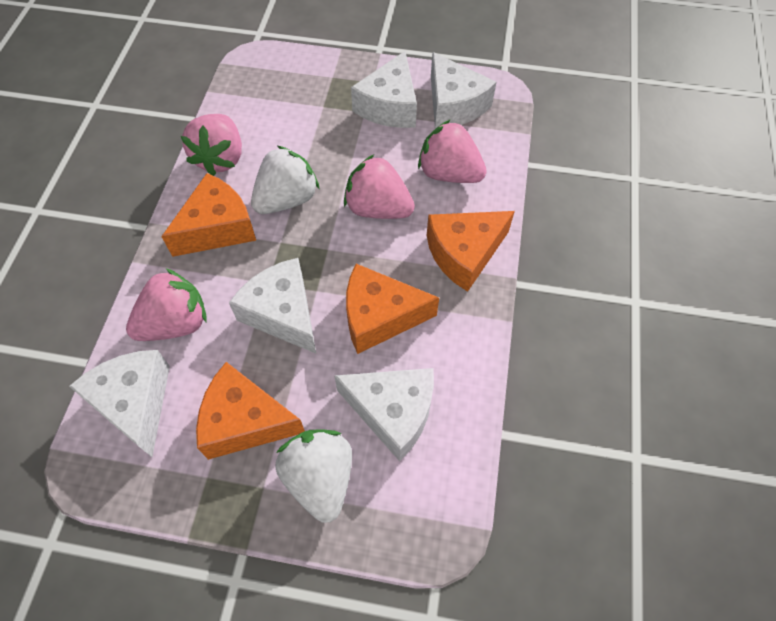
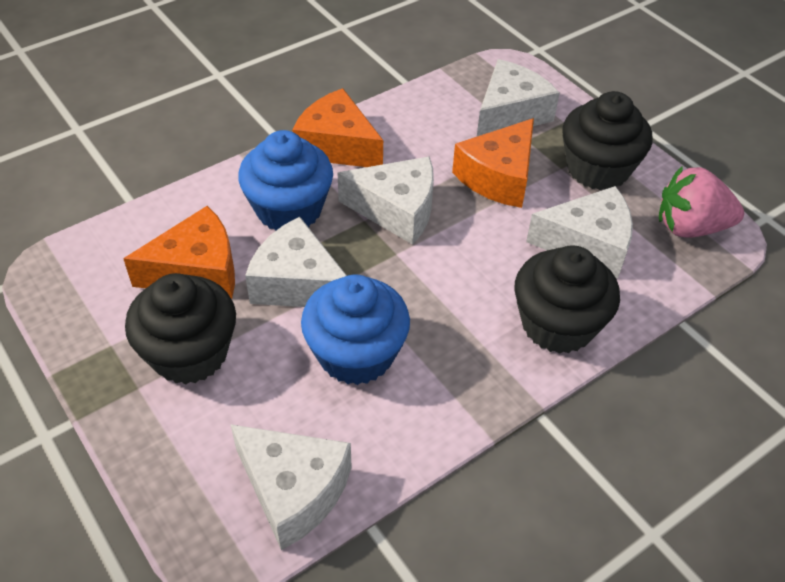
black cupcake: none = 0 -> [125,273,236,385] [514,245,620,354] [562,91,653,190] = 3
blue cupcake: none = 0 -> [238,130,333,231] [301,274,410,385] = 2
orange cheese: [161,173,256,257] [196,362,305,460] [346,264,439,354] [427,211,515,292] = 4 -> [123,206,235,299] [292,88,383,167] [452,118,534,208] = 3
pink strawberry: [126,269,207,341] [181,114,242,176] [344,155,415,219] [418,119,487,183] = 4 -> [659,167,744,238] = 1
white strawberry: [251,145,319,214] [275,429,352,523] = 2 -> none = 0

